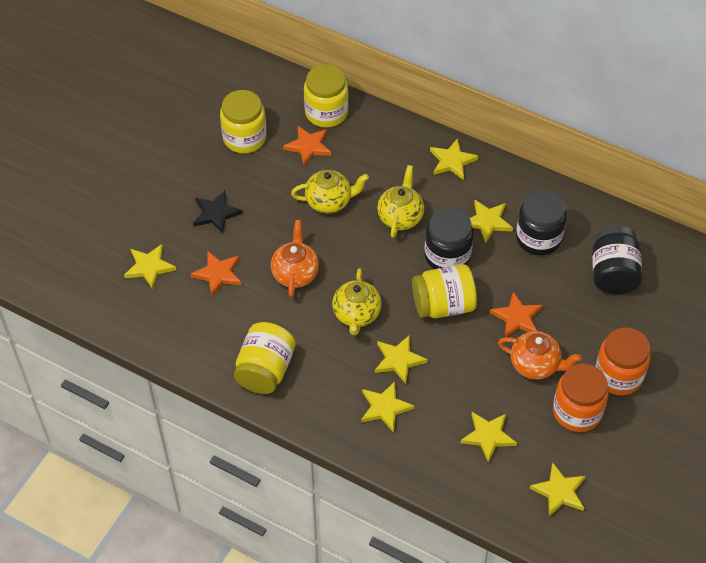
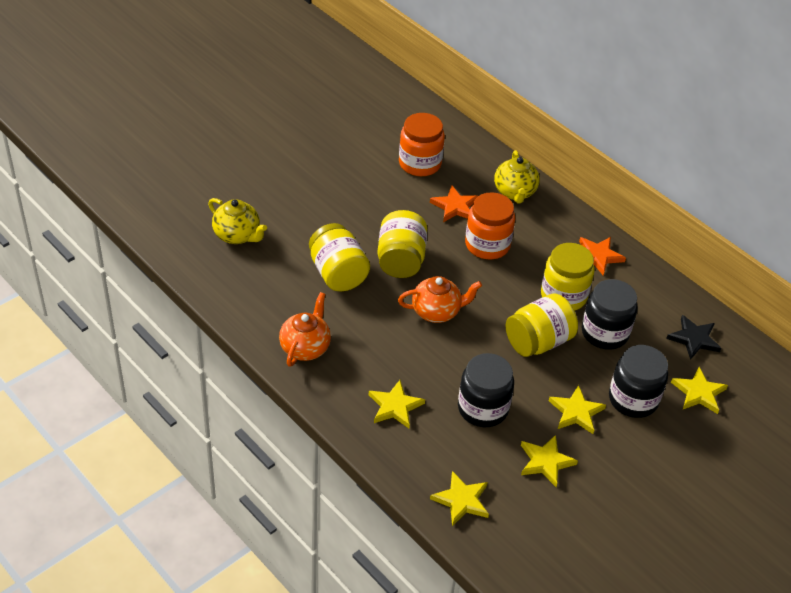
orange star: [191,251,242,296] [283,126,331,166] [490,292,542,337] = 3 -> [430,186,478,222] [579,237,626,275] = 2
yellow star: [124,244,176,289] [361,381,414,433] [375,335,428,384] [430,138,478,180] [460,412,517,463] [470,200,513,243] [530,463,586,516] = 7 -> [369,380,425,428] [430,471,489,526] [521,435,578,487] [549,385,606,434] [671,367,728,414] = 5
yellow teapot: [291,170,369,214] [332,268,381,335] [377,165,424,238] = 3 -> [208,198,267,244] [494,150,540,203] = 2

